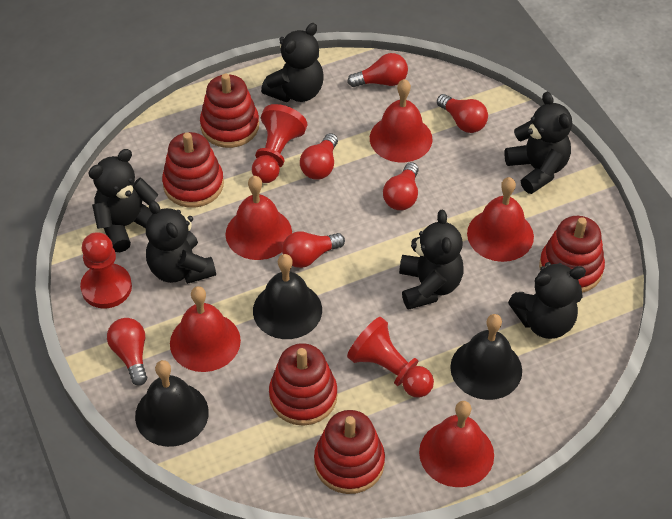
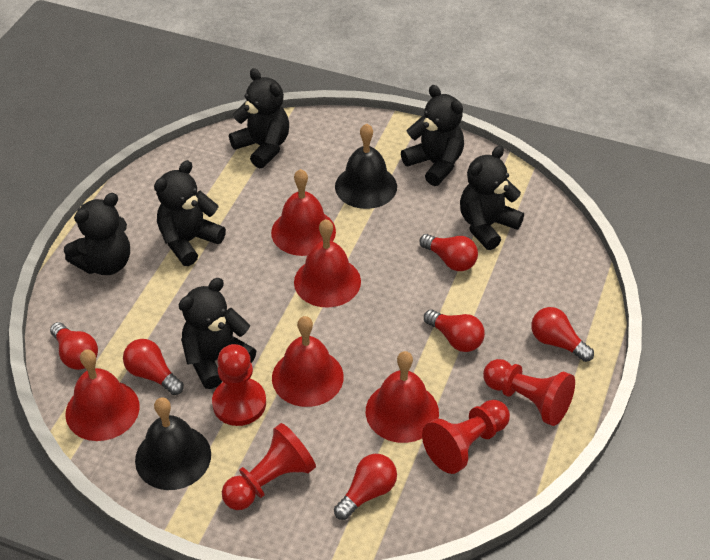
black bell: [135,360,209,447] [253,254,322,339] [450,314,522,400] = 3 -> [135,397,211,490] [335,123,397,209] = 2
red pawn: [80,232,132,308] [252,104,307,183] [347,317,434,398] = 3 -> [212,344,266,426] [222,423,316,510] [422,400,510,474] [483,359,575,426] = 4
red stacking toy: [162,132,224,208] [200,73,259,148] [269,343,337,426] [314,410,385,494] [539,216,605,293] = 5 -> none = 0

